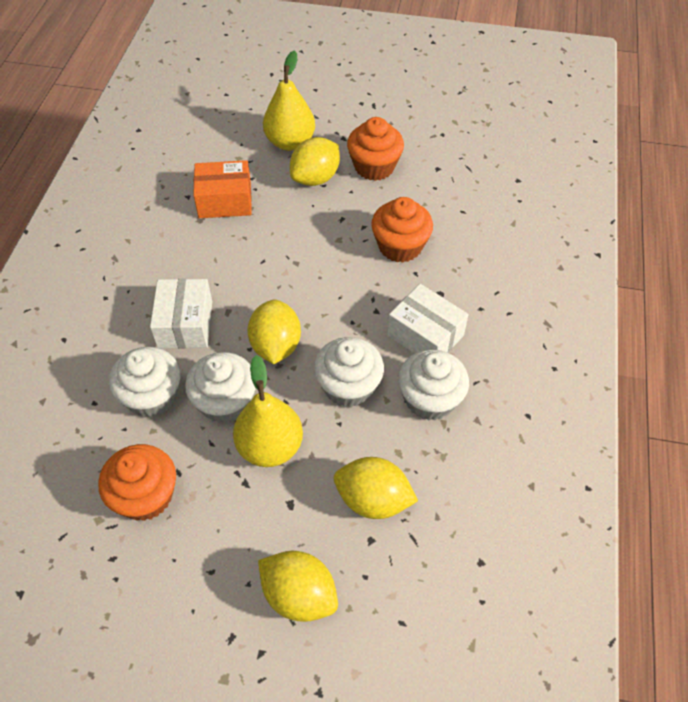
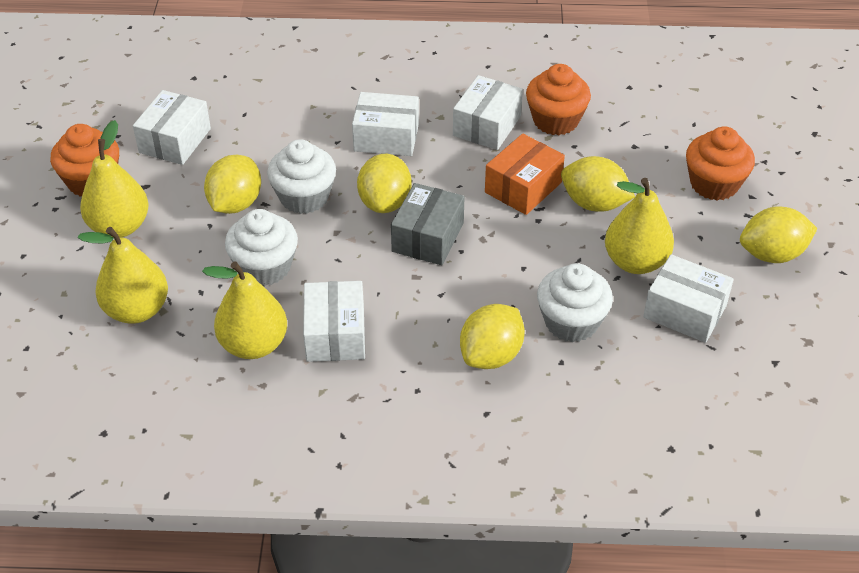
grey box: none = 0 -> [391,183,464,265] = 1
white box: [150,279,212,348] [387,284,468,354] = 2 -> [133,90,211,165] [303,281,365,362] [352,92,419,156] [453,75,523,150] [643,254,734,343] = 5
white cupcake: [109,347,181,418] [185,352,256,423] [314,337,384,407] [398,349,469,420] = 4 -> [225,209,298,286] [267,139,336,214] [537,263,613,342] = 3
yellow lemon: [247,299,301,364] [258,551,338,622] [290,137,340,186] [334,457,418,519] = 4 -> [204,155,261,214] [357,154,412,213] [460,304,525,369] [561,156,635,212] [740,206,818,263] = 5
yellow pear: [233,355,303,467] [263,51,315,151] = 2 -> [77,227,168,324] [80,120,149,238] [202,262,287,359] [605,178,674,274] = 4

